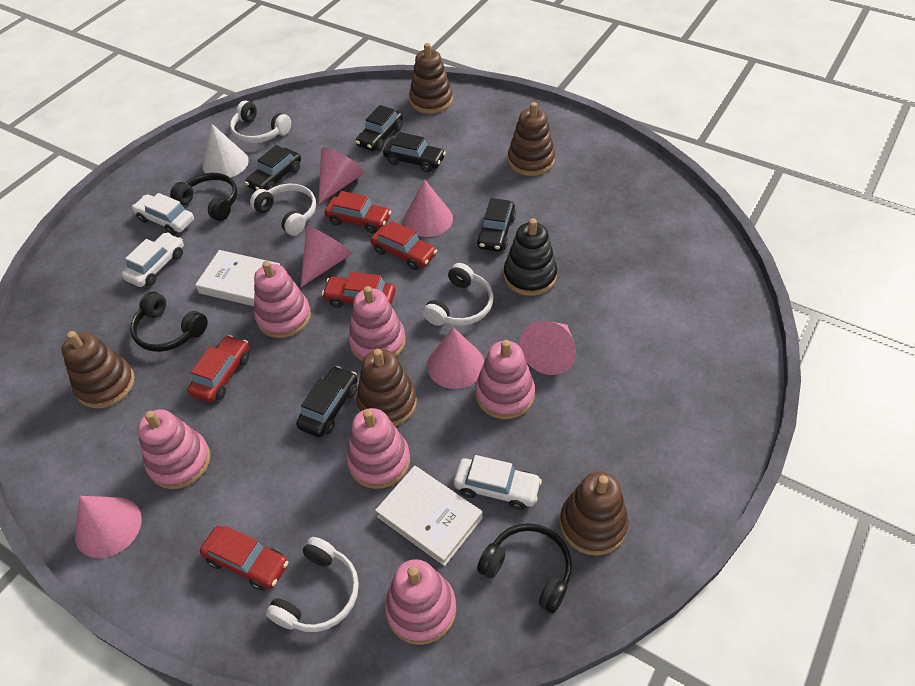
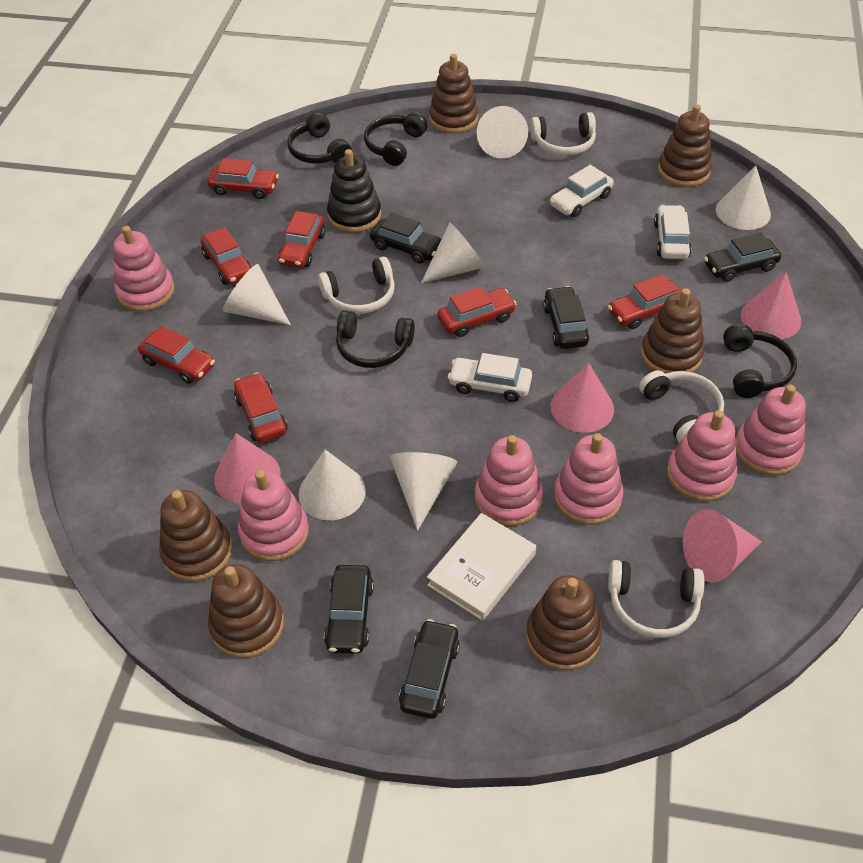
black headphones: [130,292,208,352] [170,173,237,221] [477,523,572,613] = 3 -> [287,112,352,164] [336,310,415,368] [364,112,428,166] [723,324,797,398] = 4
brown stacking toy: [61,331,135,409] [356,349,417,426] [409,43,453,114] [508,102,555,176] [560,472,628,556] = 5 -> [159,490,232,581] [208,564,284,658] [429,54,478,134] [526,575,602,670] [641,288,704,374] [658,104,712,187] = 6
pink cone: [75,496,142,558] [301,226,352,287] [318,147,364,205] [403,179,453,237] [427,327,484,389] [520,321,576,375] = 6 -> [214,433,281,504] [550,363,614,433] [683,509,762,583] [741,272,801,339] = 4
red car: [187,335,249,402] [200,526,288,591] [322,272,395,308] [325,191,391,233] [371,221,437,270] = 5 -> [138,326,215,384] [201,227,252,285] [208,158,279,199] [234,373,288,443] [278,211,325,268] [437,287,516,337] [608,275,682,329] = 7
white book: [195,250,280,306] [375,466,483,566] = 2 -> [427,513,536,621] = 1
white cone: [202,124,249,178] = 1 -> [223,264,291,325] [298,449,366,520] [390,452,457,531] [421,223,485,283] [477,106,528,159] [716,166,771,230] = 6

